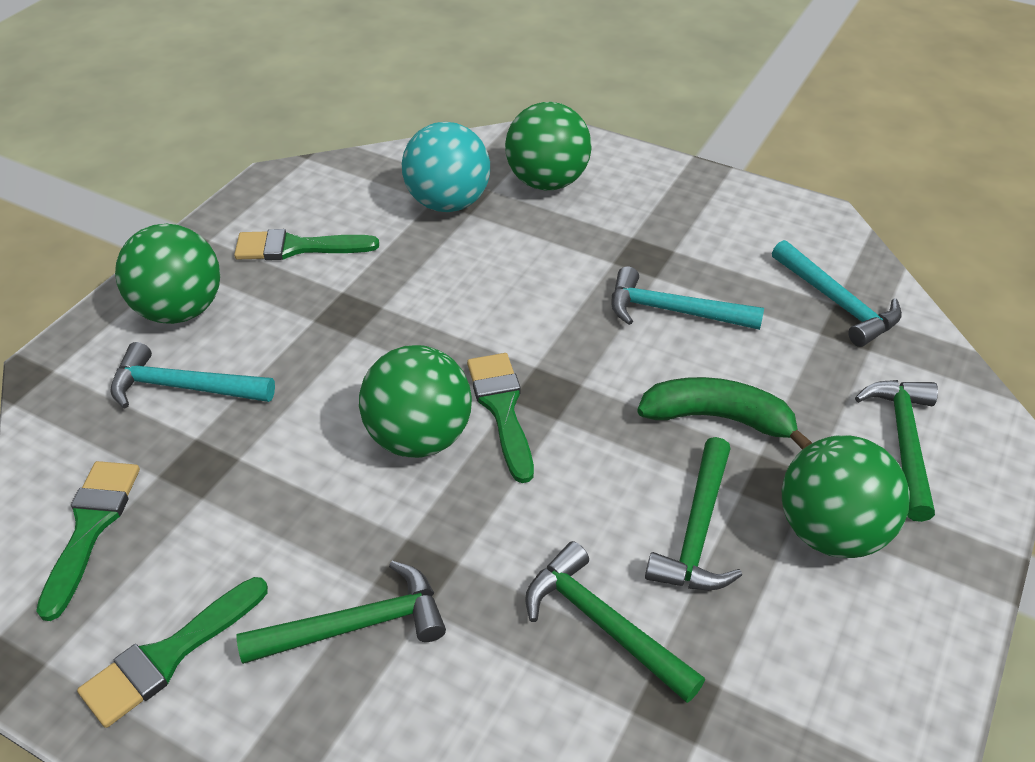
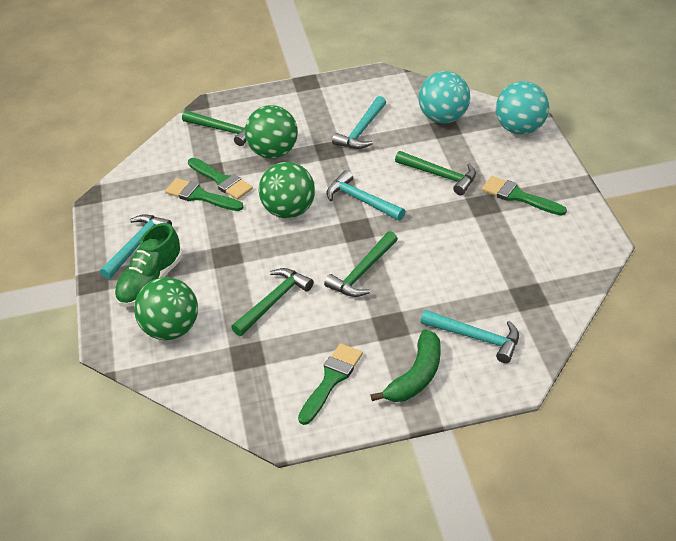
green ball: [115,224,220,324] [359,345,472,458] [505,102,591,190] [782,435,910,558] = 4 -> [134,277,198,340] [245,105,298,158] [259,162,315,218] = 3
green shoe: none = 0 -> [114,223,183,307] = 1
turquoise ball: [402,122,490,212] = 1 -> [418,71,470,124] [496,81,549,135] = 2
turquoise hammer: [111,342,275,408] [612,266,764,330] [772,240,902,347] = 3 -> [100,214,172,279] [327,170,405,221] [332,96,386,149] [421,310,519,363] = 4

